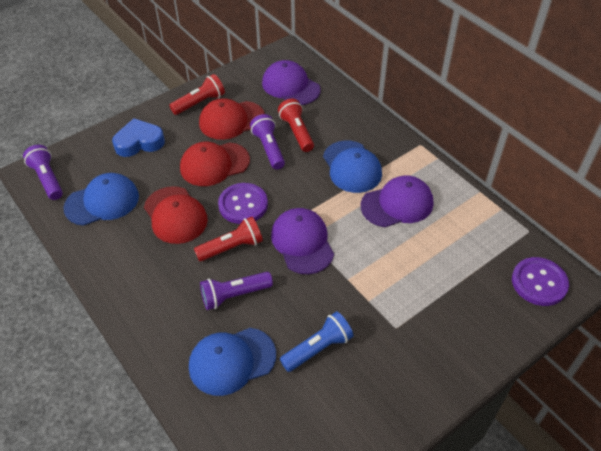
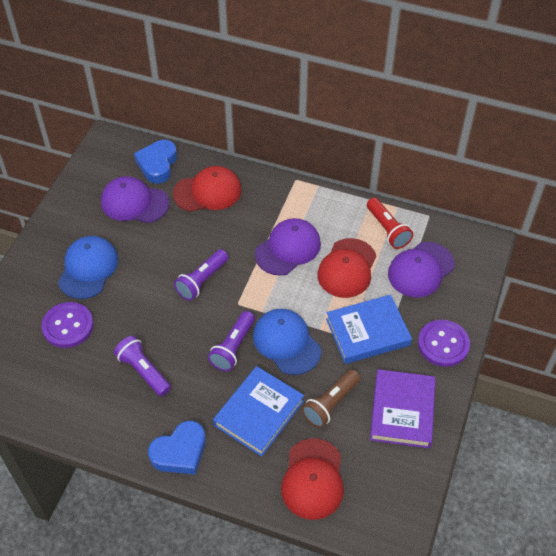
blue book: none = 0 -> [213,366,304,457] [326,295,412,364] = 2
blue cap: [63,173,139,226] [189,328,276,396] [323,140,382,193] = 3 -> [58,236,118,299] [253,309,321,375] = 2
blue flashlight: [280,312,354,372] = 1 -> none = 0
blue heart: [112,118,165,157] = 1 -> [134,140,177,184] [148,421,206,475] = 2
brown flashlight: none = 0 -> [302,369,360,428] = 1
purple book: none = 0 -> [370,369,436,448] = 1
red flashlight: [169,74,225,115] [194,217,263,261] [278,99,314,152] = 3 -> [367,198,413,249] = 1

